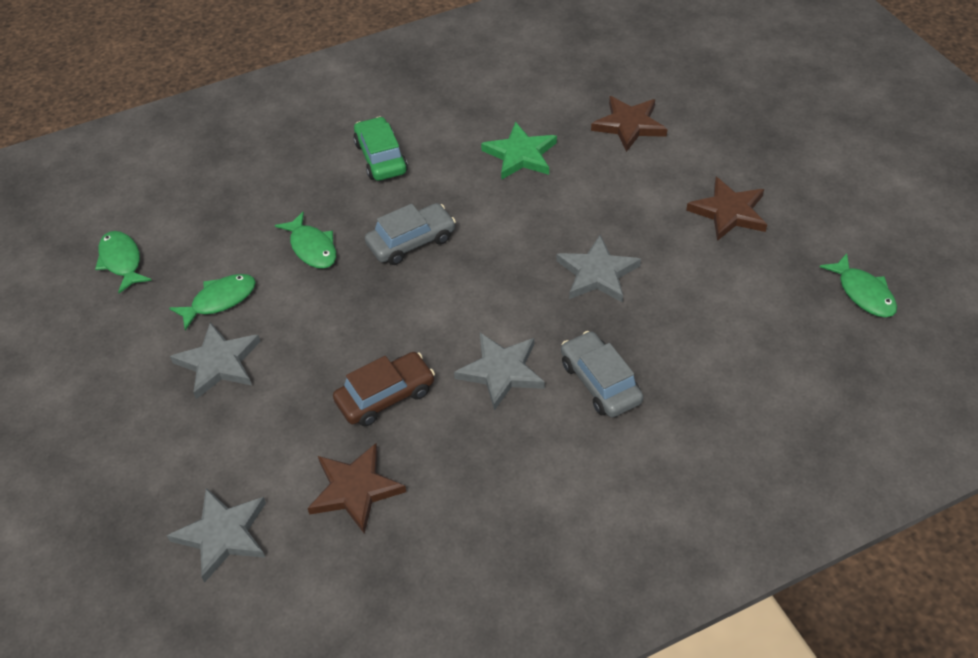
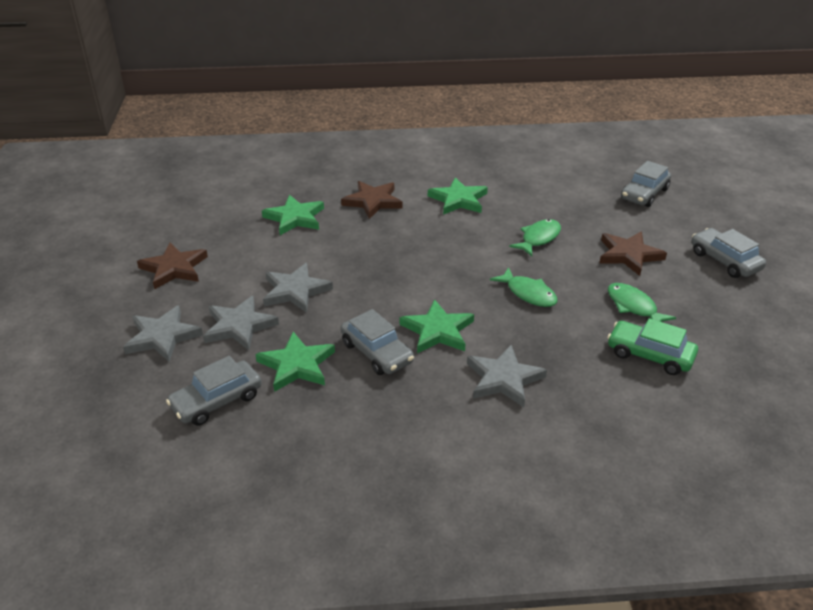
brown car: [333,352,435,426] = 1 -> none = 0
green fish: [95,231,152,293] [169,274,256,330] [275,211,336,269] [819,253,897,317] = 4 -> [490,267,558,307] [509,219,561,256] [608,283,676,322] = 3
green star: [481,122,557,180] = 1 -> [255,332,335,392] [262,195,324,235] [400,299,474,353] [428,177,488,215] = 4
grey car: [365,203,456,265] [561,331,643,417] = 2 -> [166,356,262,426] [340,309,414,375] [621,161,671,207] [691,228,766,278] = 4

